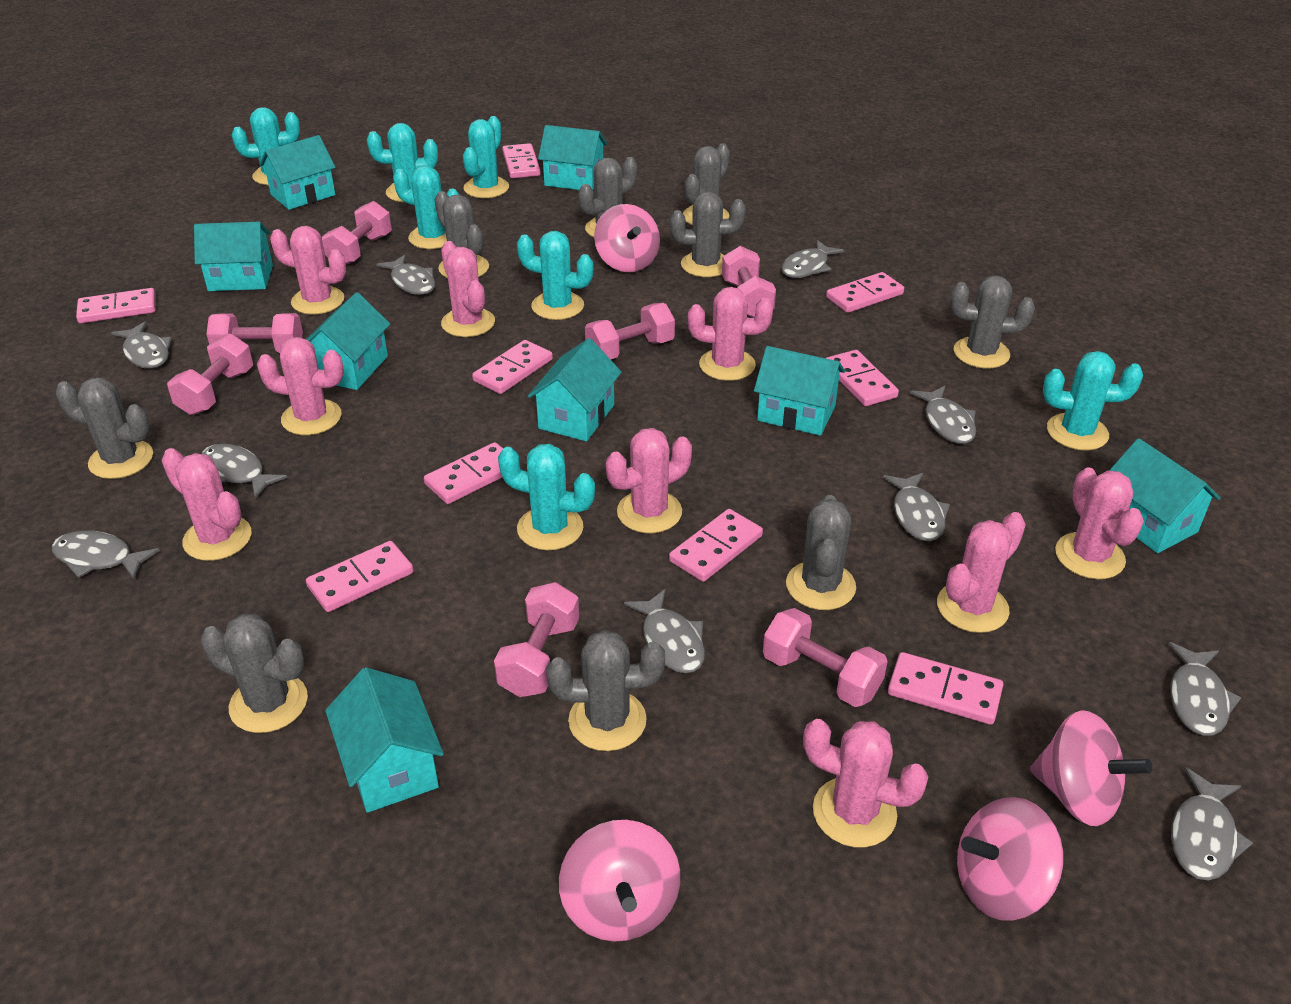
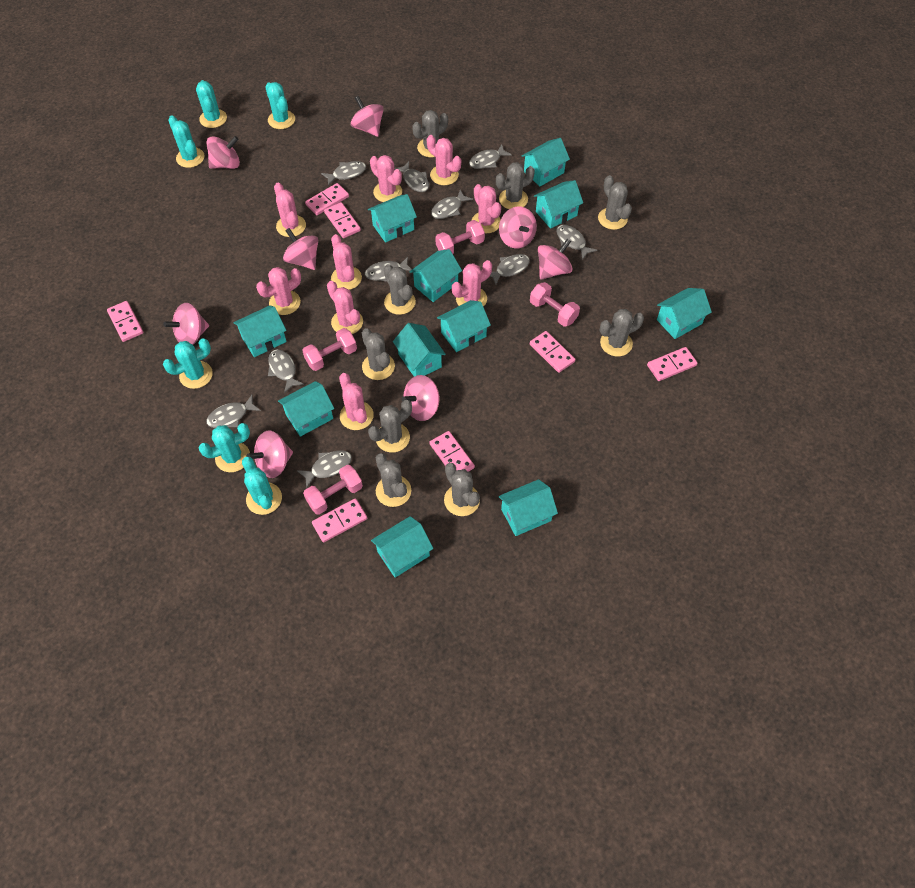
pink domino: [76,288,156,323] [306,541,414,612] [424,442,503,504] [472,340,553,394] [502,143,541,178] [669,509,763,582] [826,272,904,313] [826,350,899,406] [888,652,1003,725] = 9 -> [107,301,143,342] [305,183,349,215] [312,498,367,542] [324,202,361,238] [429,431,475,472] [530,331,575,373] [647,347,698,381] = 7
pink dumbbell: [167,334,253,415] [206,313,303,353] [322,201,392,265] [494,582,579,697] [585,303,675,360] [722,246,776,318] [763,608,888,707] = 7 -> [302,328,357,371] [303,465,363,515] [435,220,485,254] [530,282,580,327] = 4
pink spinning top: [559,820,680,941] [594,204,660,272] [957,797,1063,921] [1030,710,1152,826] = 4 -> [163,303,209,345] [207,136,240,169] [247,430,293,478] [283,228,318,270] [350,96,384,137] [402,375,440,421] [499,206,537,248] [538,239,572,280] = 8
turquoise cactus: [232,107,300,185] [367,123,438,202] [393,166,460,249] [463,116,509,198] [498,444,595,550] [517,231,594,320] [1043,351,1143,450] = 7 -> [163,338,213,389] [168,115,204,168] [196,80,227,128] [199,423,250,472] [242,457,282,515] [265,82,295,129] = 6
turquoise house: [194,222,273,291] [259,135,336,210] [306,292,390,390] [325,667,444,813] [528,338,622,441] [538,125,607,190] [754,346,845,436] [1109,438,1220,553] = 8 -> [233,305,287,357] [278,381,334,437] [368,194,417,243] [371,516,433,578] [393,323,446,376] [409,249,462,302] [437,300,491,352] [498,479,558,536] [522,138,570,186] [534,180,583,229] [657,288,712,339] = 11

